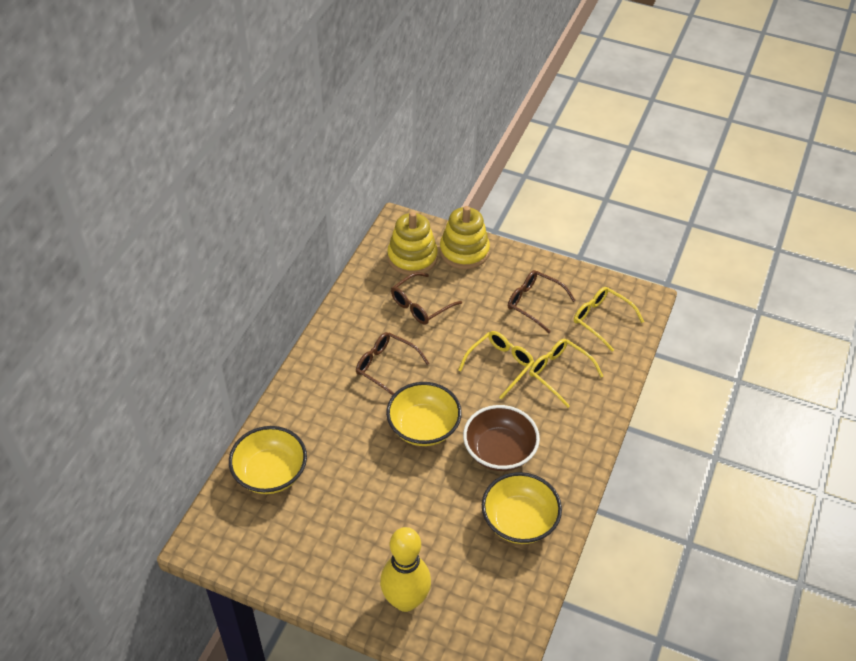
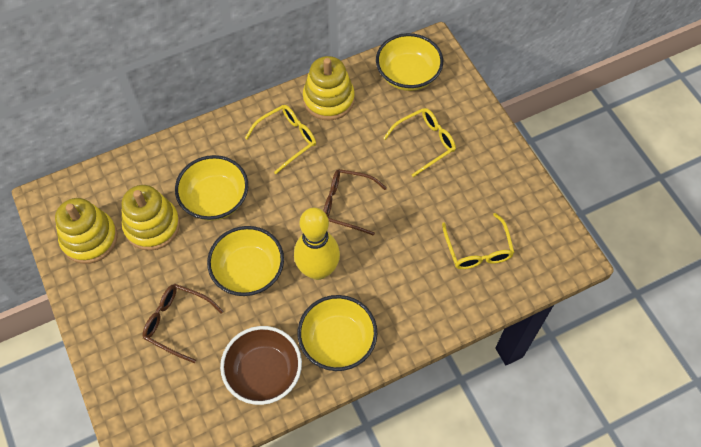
brown glasses: [356,332,429,396] [391,272,462,325] [508,270,576,333] = 3 -> [143,284,223,363] [323,169,387,236] = 2
yellow bowl: [229,426,307,494] [386,382,462,446] [482,472,562,544] = 3 -> [175,155,248,221] [207,226,284,296] [297,295,377,371] [376,33,443,91] = 4
yellow stacking toy: [387,212,438,275] [440,206,490,269] = 2 -> [55,198,118,264] [121,185,180,251] [303,56,355,121] = 3

